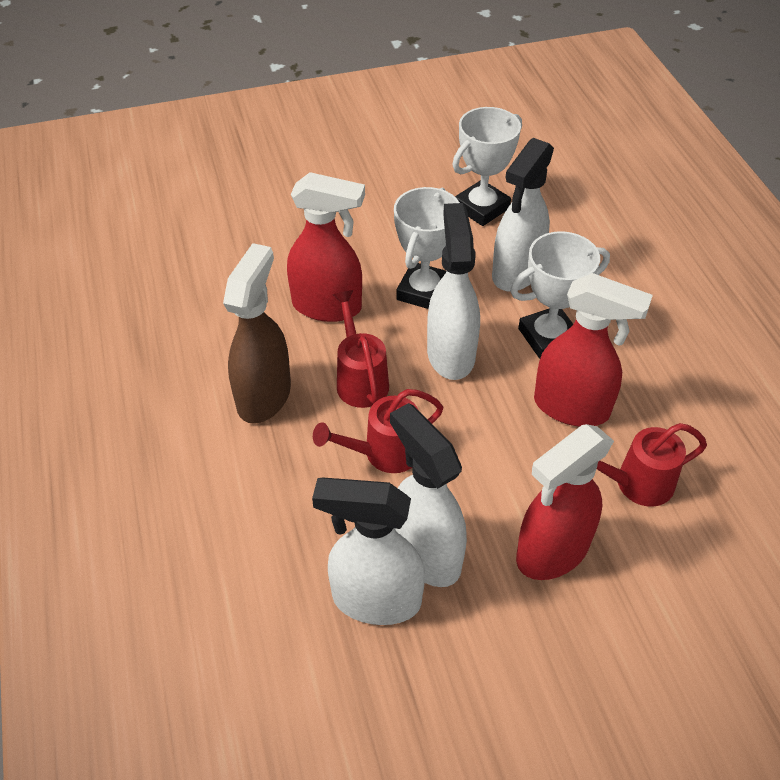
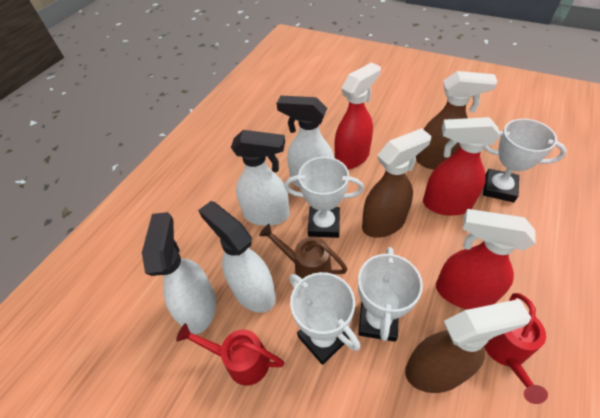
brown spray bottle: [223,243,291,424] = 1 -> [362,128,431,238] [405,299,531,393] [416,71,498,170] = 3
brown watering can: none = 0 -> [259,224,347,279] = 1
red watering can: [313,389,443,473] [333,290,389,408] [597,423,707,507] = 3 -> [176,323,284,386] [484,293,548,404] = 2
white trophy: [394,187,460,309] [452,107,522,226] [510,231,610,359] = 3 -> [284,157,364,238] [290,272,360,365] [358,247,423,342] [483,119,567,202] = 4

